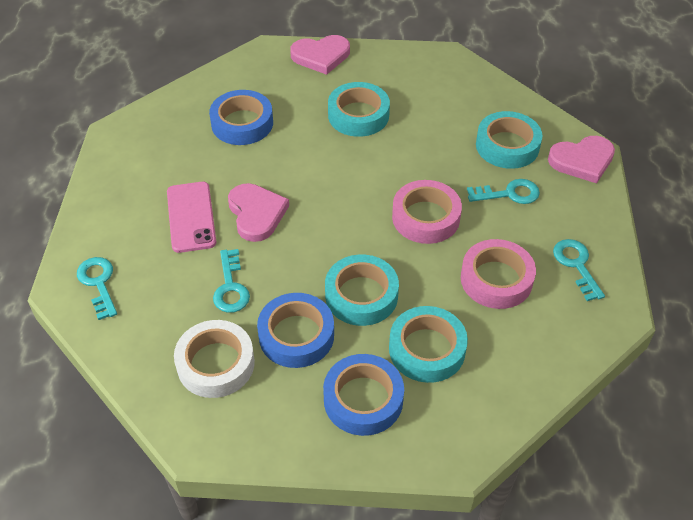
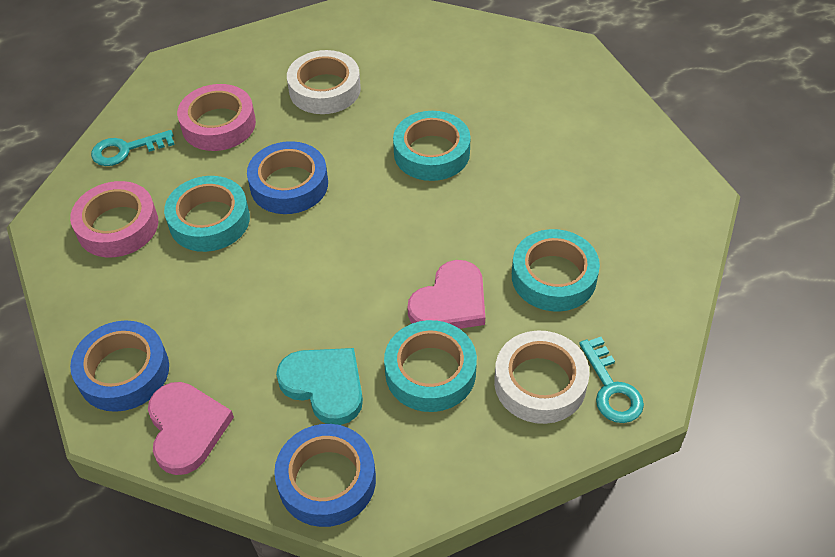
pink heart: [228,183,289,242] [290,35,350,75] [548,136,615,183] = 3 -> [148,382,234,475] [407,260,485,329] = 2
pink phone: [167,182,216,253] = 1 -> none = 0
turquoise heart: none = 0 -> [276,348,363,425] = 1
turquoise key: [77,257,117,320] [213,249,250,313] [467,179,540,204] [553,239,605,301] = 4 -> [91,130,175,166] [579,337,644,423] = 2
white tape: [174,320,255,398] = 1 -> [287,50,361,114] [494,330,589,424] = 2

